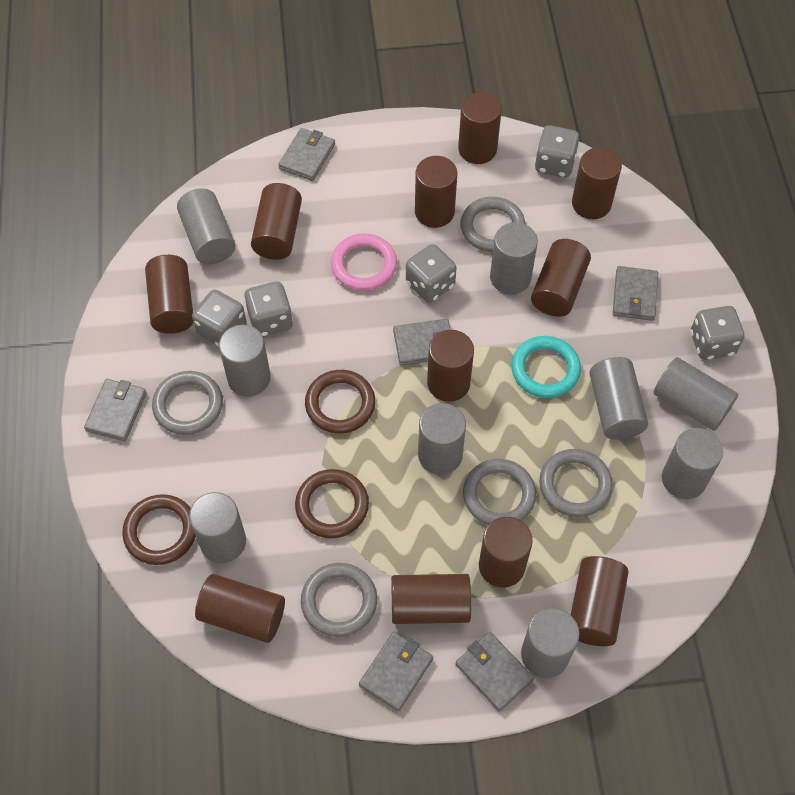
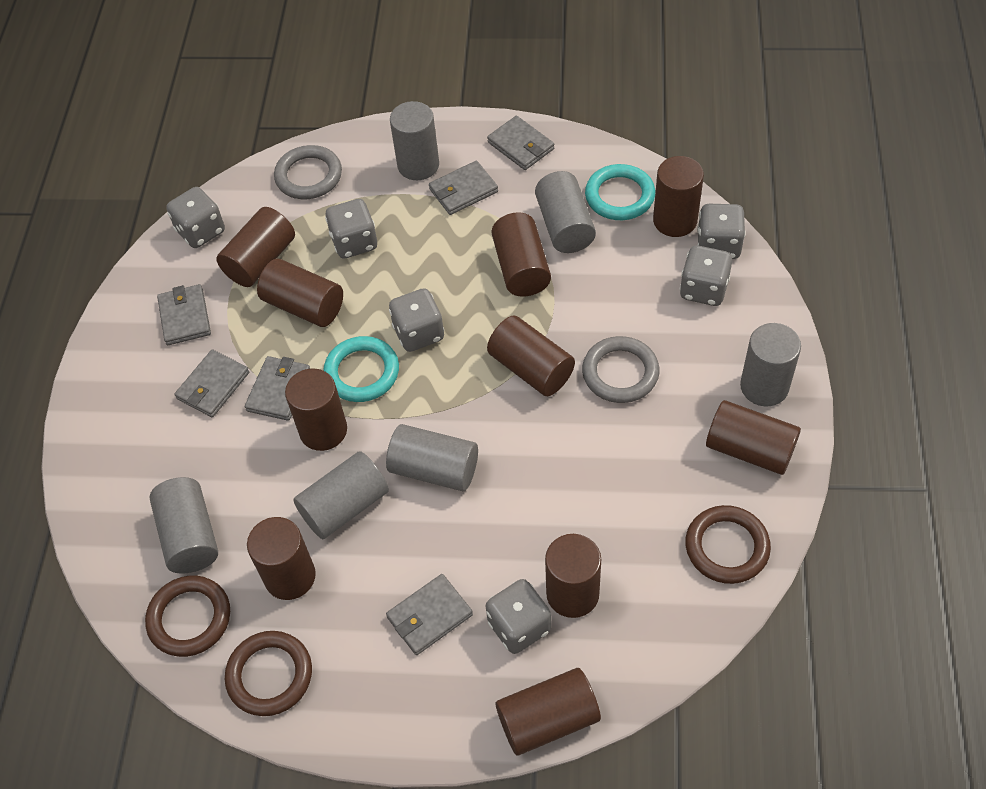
brown cylinder: [145,255,193,334] [195,574,285,643] [251,183,302,260] [391,574,471,624] [415,156,457,228] [427,330,474,402] [458,92,502,164] [479,517,533,587] [531,239,591,317] [571,556,628,646] [572,147,622,219] = 11 -> [216,207,295,287] [247,517,316,600] [257,259,343,327] [285,368,347,451] [487,315,575,396] [491,212,551,297] [496,668,601,756] [545,534,601,618] [653,156,704,237] [706,400,801,475] = 10
grey cylinder: [177,188,236,264] [189,492,246,563] [219,324,271,396] [418,403,466,475] [490,222,538,294] [521,608,579,678] [589,357,648,440] [653,357,738,431] [662,428,723,499] = 9 -> [149,477,218,573] [293,451,389,539] [386,424,478,491] [390,101,439,180] [535,171,596,253] [740,323,801,406] = 6
grey dice: [192,290,246,346] [244,281,293,337] [406,244,456,303] [535,125,579,178] [690,306,745,360] = 5 -> [166,187,225,248] [325,199,377,259] [389,288,444,352] [486,579,551,654] [680,245,732,306] [697,204,746,259] = 6
grey ring: [152,371,223,435] [301,563,377,637] [460,197,526,252] [463,459,536,525] [539,449,613,517] = 5 -> [274,145,342,199] [582,336,660,403] = 2
pink ring: [331,233,397,291] = 1 -> none = 0
turquoise ring: [511,336,581,398] = 1 -> [323,336,399,402] [585,164,655,220] = 2

